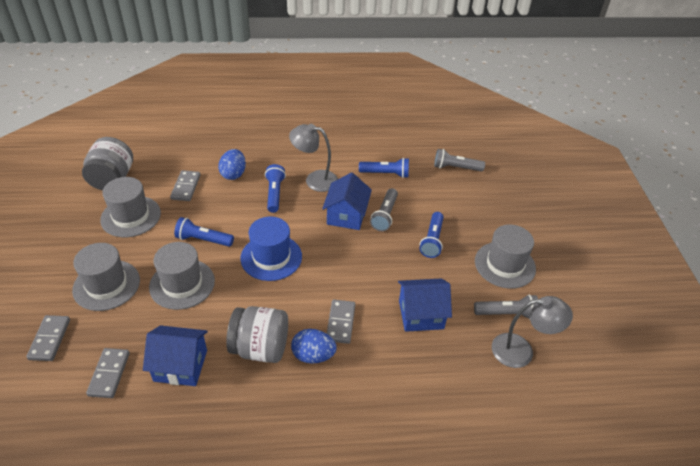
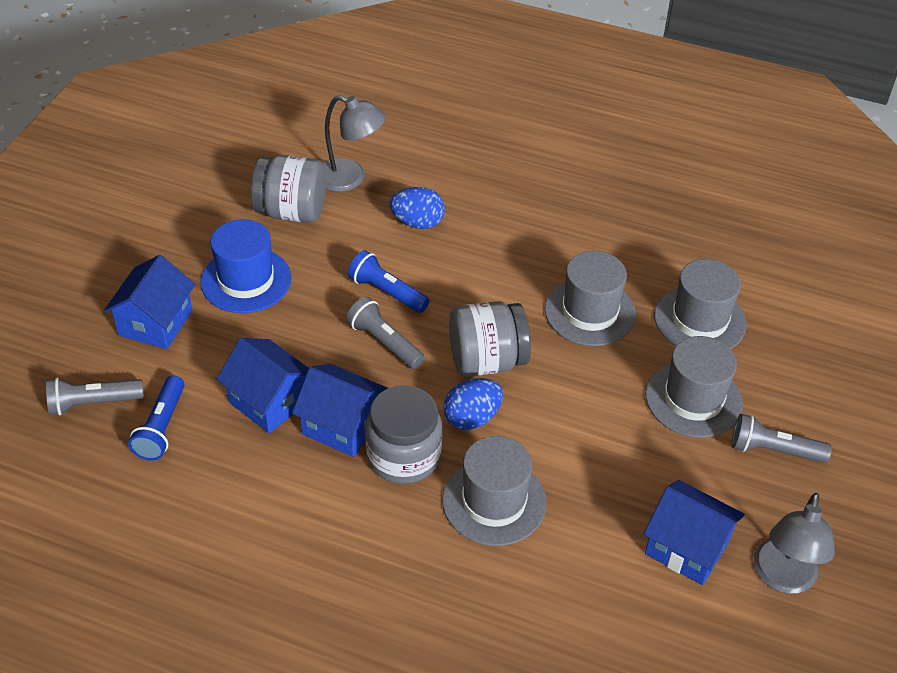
blue flashlight: [174,217,234,247] [265,164,286,213] [359,158,409,178] [420,212,444,258] = 4 -> [128,376,185,461] [348,250,430,313] = 2
blue house: [143,325,208,386] [322,172,372,230] [398,278,452,332] = 3 -> [104,255,195,349] [216,338,309,433] [292,364,388,457] [644,480,745,585] = 4
grey domino: [26,315,70,361] [86,348,130,398] [170,170,200,201] [327,300,355,344] = 4 -> none = 0
grey jar: [82,137,133,190] [226,306,288,363] = 2 -> [251,155,326,223] [365,385,442,484] [449,301,531,377] = 3

